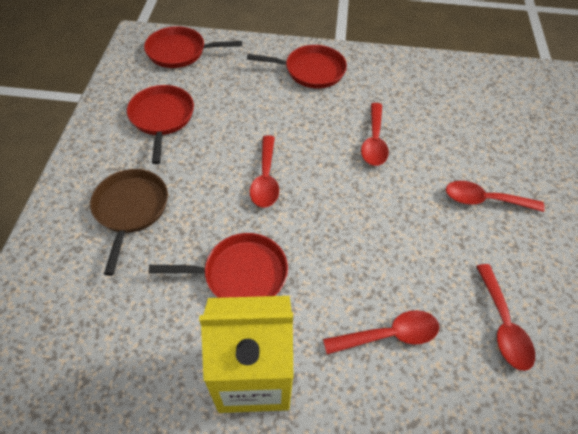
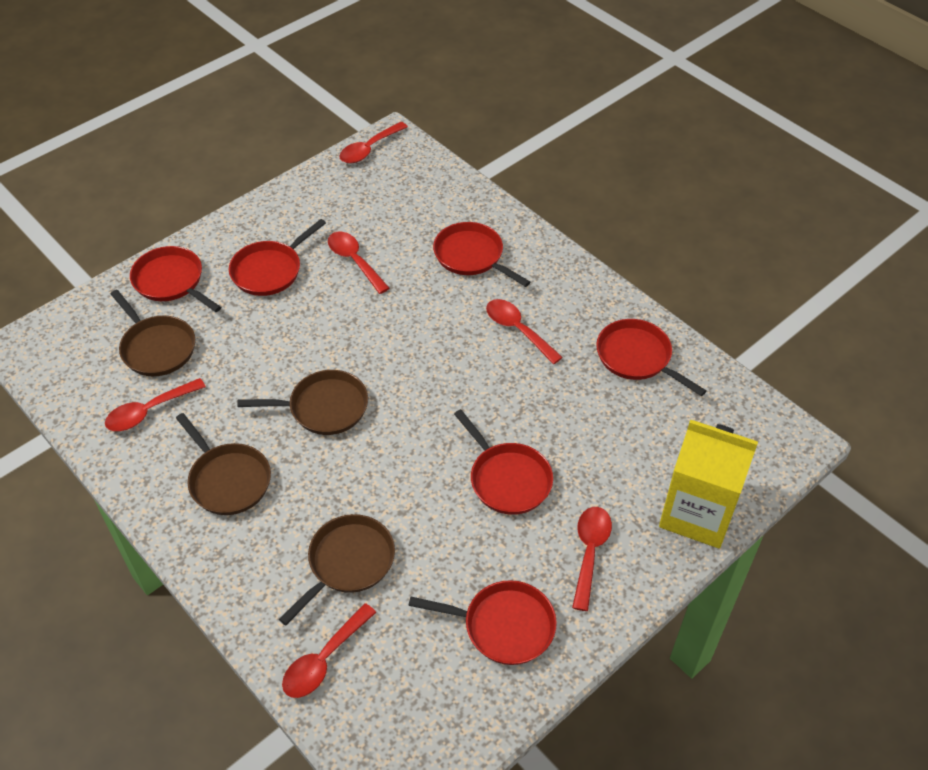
brown pan: [90,169,168,276] = 1 -> [111,290,195,376] [176,413,271,515] [237,370,368,435] [279,514,395,625] = 4
red pan: [127,85,194,164] [144,26,242,68] [149,233,288,298] [247,45,347,88] = 4 -> [130,246,221,312] [229,219,326,296] [408,580,557,665] [433,222,530,287] [454,409,553,515] [596,319,706,396] = 6
red spoon: [250,135,279,208] [323,310,439,354] [361,103,389,166] [446,181,545,212] [476,264,535,371] = 5 -> [105,378,206,431] [282,603,376,698] [328,232,390,294] [339,122,408,163] [486,299,563,364] [572,507,612,611] = 6

